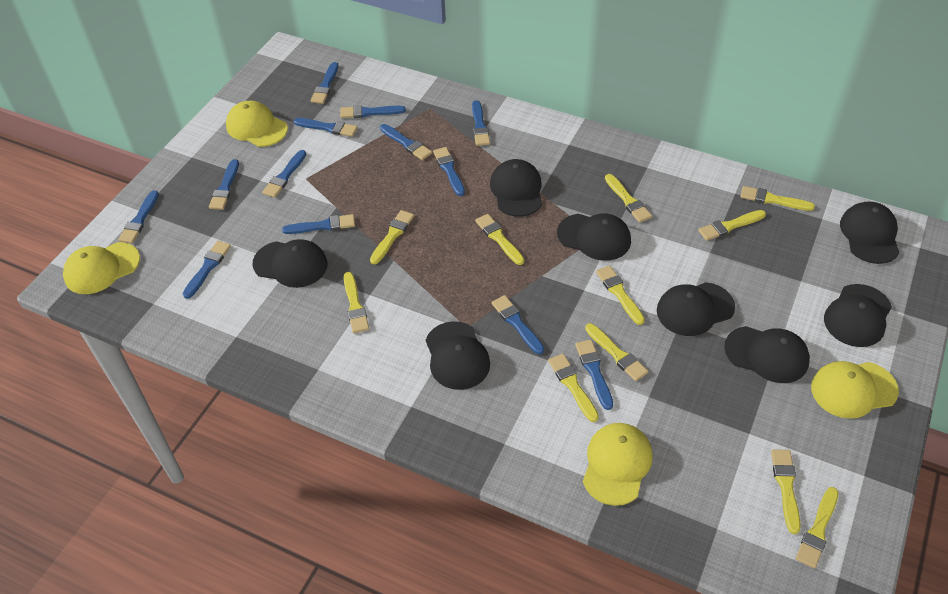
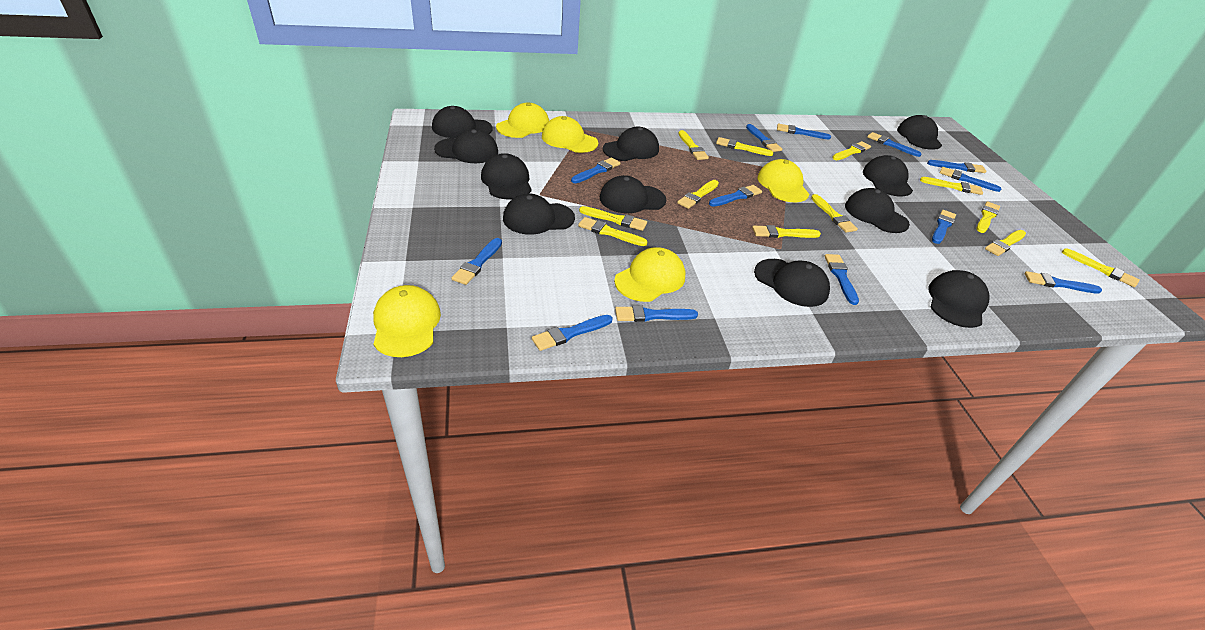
black cap: [253,239,328,288] [426,321,490,390] [490,159,542,217] [557,213,631,261] [657,282,735,336] [724,326,810,383] [824,284,892,347] [840,202,899,264] = 8 -> [432,106,493,138] [434,129,498,163] [481,153,532,199] [503,193,575,235] [600,175,666,213] [603,127,659,161] [754,259,830,307] [845,188,910,233] [863,155,913,196] [897,115,942,150] [928,270,990,328] = 11
yellow brush: [344,272,369,333] [370,210,414,264] [475,214,524,265] [548,354,599,422] [585,323,649,381] [596,265,645,325] [605,174,652,223] [698,210,766,241] [740,186,815,211] [771,449,801,534] [796,487,838,569] = 11 -> [578,217,647,246] [579,206,647,231] [677,180,719,209] [678,130,709,160] [716,137,773,156] [752,225,821,238] [811,194,858,233] [832,141,871,160] [920,177,983,195] [977,201,1000,233] [985,230,1026,256] [1062,249,1140,287] = 12
yellow cap: [63,242,140,294] [226,101,288,147] [583,423,653,506] [811,361,899,419] = 4 -> [373,285,441,357] [496,103,549,138] [542,116,598,153] [614,247,686,302] [758,159,810,203] = 5

